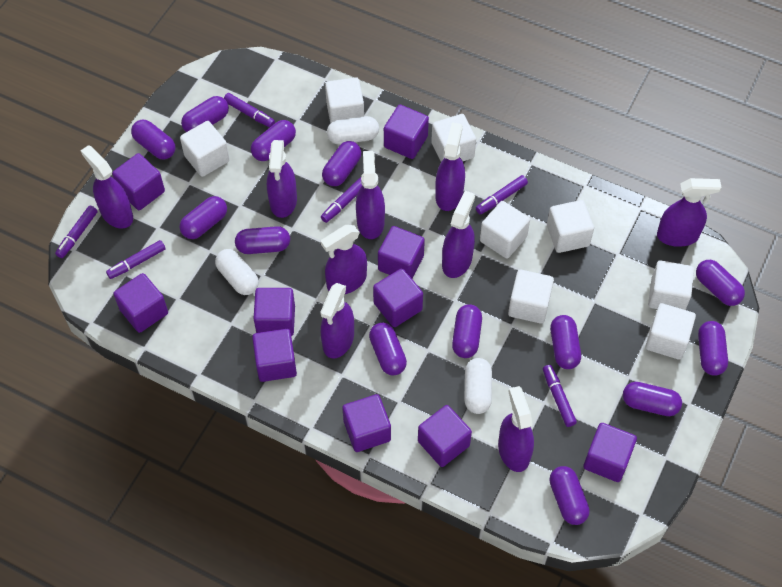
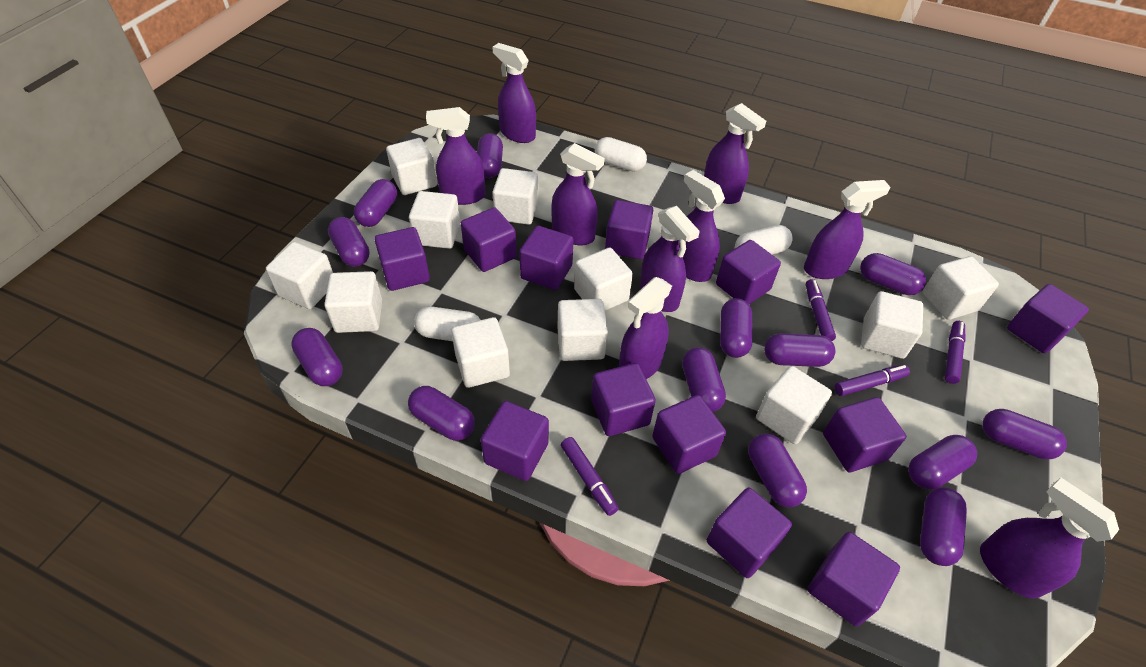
purple cube: [112,153,165,210] [113,273,168,333] [252,329,297,382] [253,288,295,336] [342,394,391,452] [373,268,423,327] [378,226,425,278] [384,105,429,159] [418,405,472,467] [583,423,637,482] = 10 -> [374,227,430,291] [461,207,517,272] [481,401,549,481] [519,226,574,290] [591,363,656,436] [605,200,653,259] [652,395,726,474] [707,487,792,578] [716,240,781,304] [808,532,900,626] [823,397,906,472] [1007,284,1089,353] = 12
purple marker: [55,206,98,258] [106,240,166,279] [224,93,275,127] [321,177,362,223] [476,175,528,214] [543,365,577,427] = 6 -> [561,437,619,516] [806,279,836,341] [834,365,910,396] [945,321,966,384] = 4
white cube: [180,121,230,177] [325,77,364,123] [431,114,476,162] [480,201,530,259] [508,269,554,324] [547,200,594,253] [645,303,696,360] [648,260,694,310] = 8 -> [266,242,333,309] [324,271,382,333] [386,138,437,195] [409,191,460,249] [451,317,510,388] [492,168,538,225] [557,299,608,361] [574,247,633,311] [756,366,832,444] [861,291,923,359] [923,256,999,320] = 11

